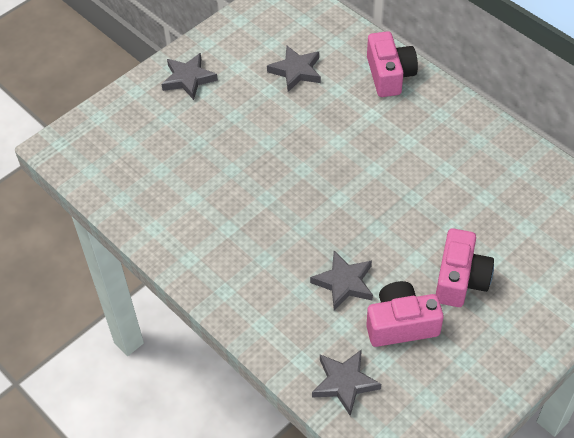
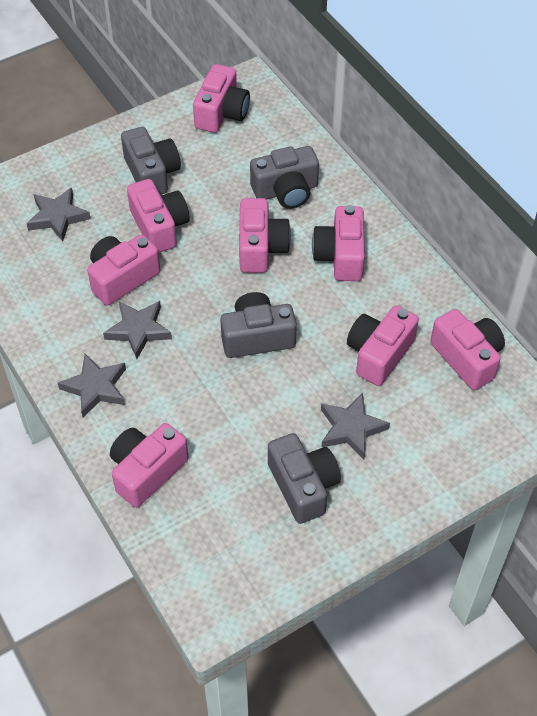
grey camera: none = 0 -> [121,127,181,195] [220,292,297,358] [250,146,319,209] [268,433,341,524] = 4
pink camera: [366,281,444,347] [367,31,418,97] [436,228,494,307] = 3 -> [87,234,160,305] [110,423,189,508] [127,179,190,253] [193,64,250,133] [239,198,291,273] [312,205,365,281] [347,305,419,386] [430,309,505,390] = 8

